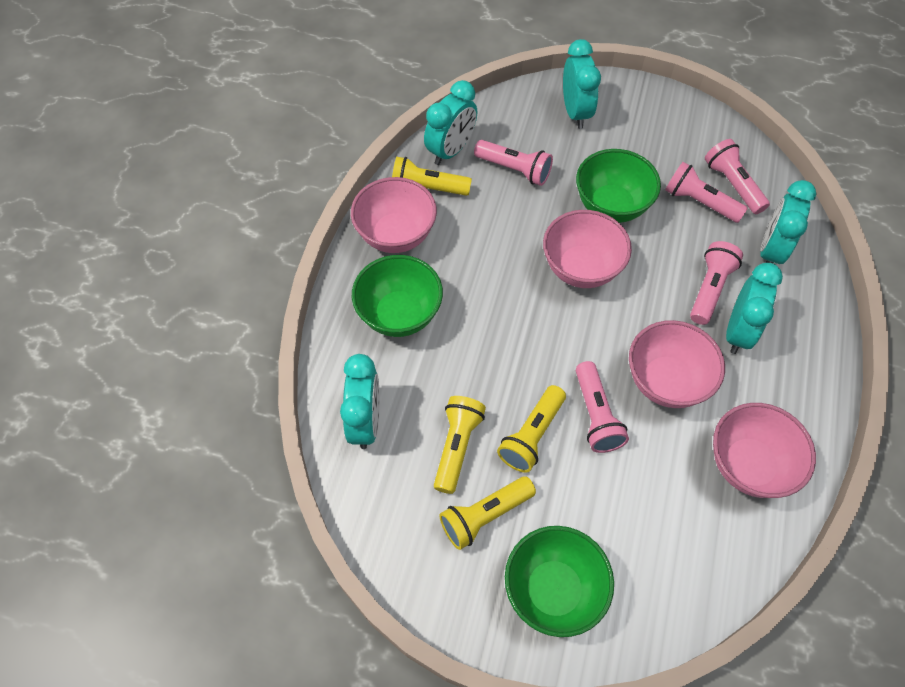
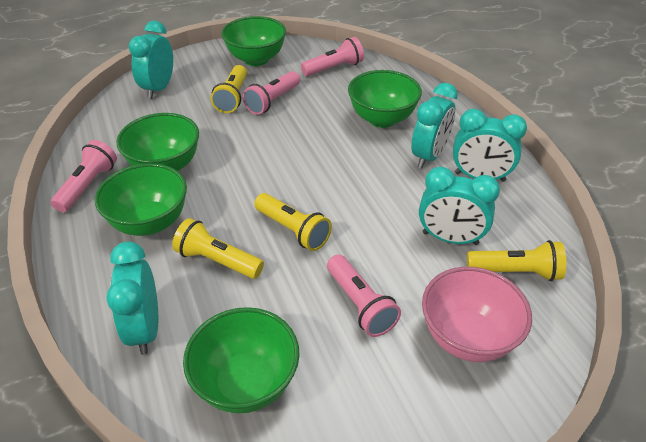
green bowl: [352,255,443,337] [505,526,614,637] [576,149,661,223] = 3 -> [95,163,187,236] [117,113,199,171] [183,307,300,413] [221,16,286,66] [348,70,422,128] = 5
pink bowl: [351,177,437,253] [543,210,632,288] [629,320,725,408] [713,403,816,498] = 4 -> [422,267,532,362] = 1
pink flashlight: [474,140,553,186] [576,361,629,453] [665,162,748,223] [690,241,743,325] [705,139,770,214] = 5 -> [51,140,117,212] [243,71,300,115] [301,37,364,77] [327,254,401,337] = 4

